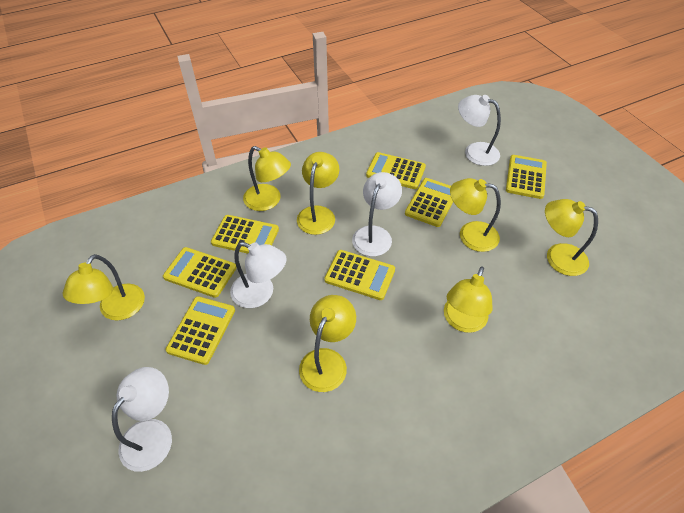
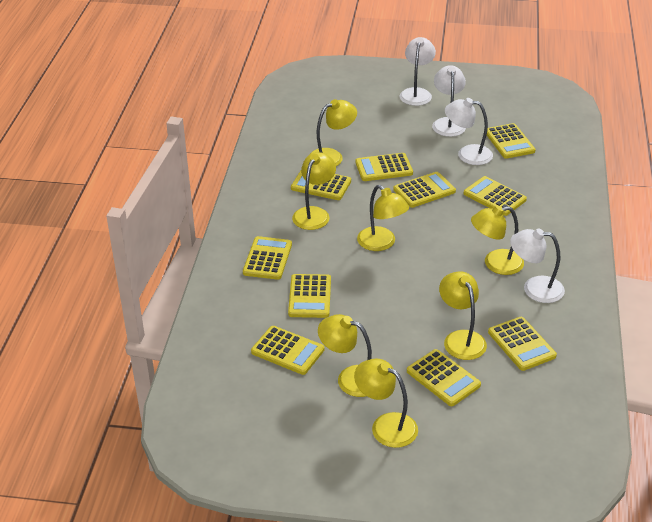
yellow calculator: [163,247,237,298] [166,296,235,365] [211,215,279,254] [324,250,395,300] [366,152,426,189] [405,178,453,227] [506,155,547,199] = 7 -> [243,236,292,280] [251,326,325,375] [288,274,331,318] [291,171,351,200] [355,153,413,181] [393,172,456,208] [407,349,481,406] [464,176,527,216] [487,123,536,159] [488,317,557,371] = 10

